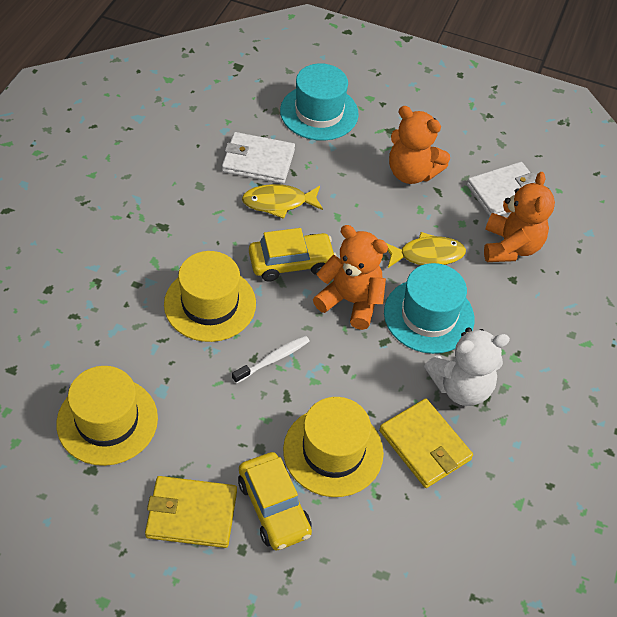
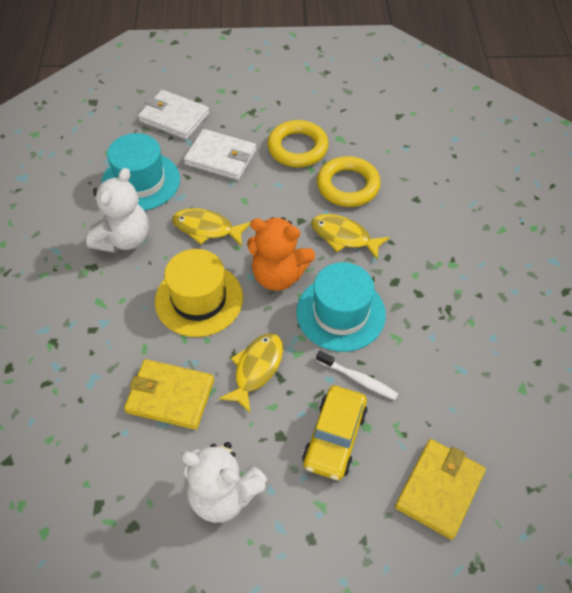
orange teddy bear: [313,225,388,330] [389,106,450,184] [484,172,555,262] = 3 -> [247,217,315,291] = 1
white teddy bear: [424,327,510,406] = 1 -> [86,168,149,253] [181,442,267,523] = 2
yellow car: [238,452,312,550] [249,228,336,282] = 2 -> [302,386,368,480] = 1
yellow fish: [242,184,323,219] [386,232,466,268] = 2 -> [172,208,251,246] [219,333,283,413] [311,214,390,260] = 3
yellow hat: [56,366,158,466] [164,251,256,342] [283,397,384,497] = 3 -> [155,249,243,337] = 1
yellow ring: none = 0 -> [267,120,329,167] [317,156,381,207] = 2

